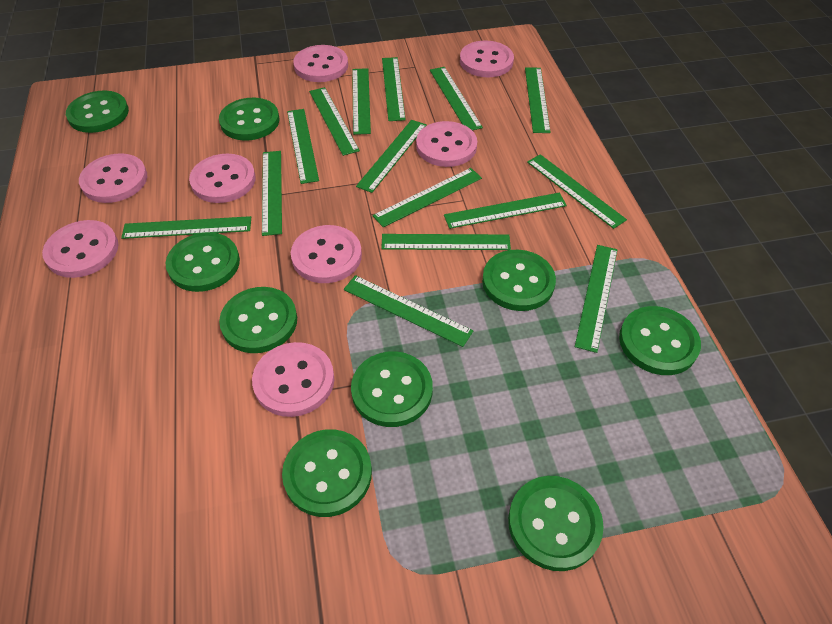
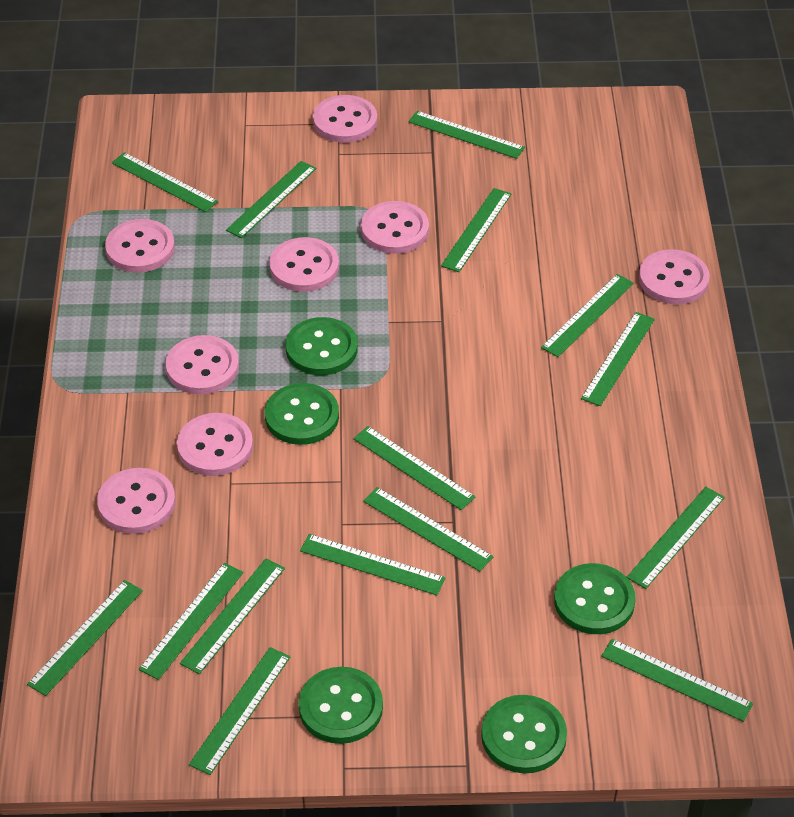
green button: [66,90,129,133] [166,232,240,292] [219,98,280,141] [219,287,297,353] [282,429,372,517] [351,351,433,427] [482,250,556,311] [508,476,604,571] [619,306,701,375] = 9 -> [265,383,339,445] [286,317,358,375] [298,667,383,744] [481,695,567,774] [554,563,636,634] = 5

